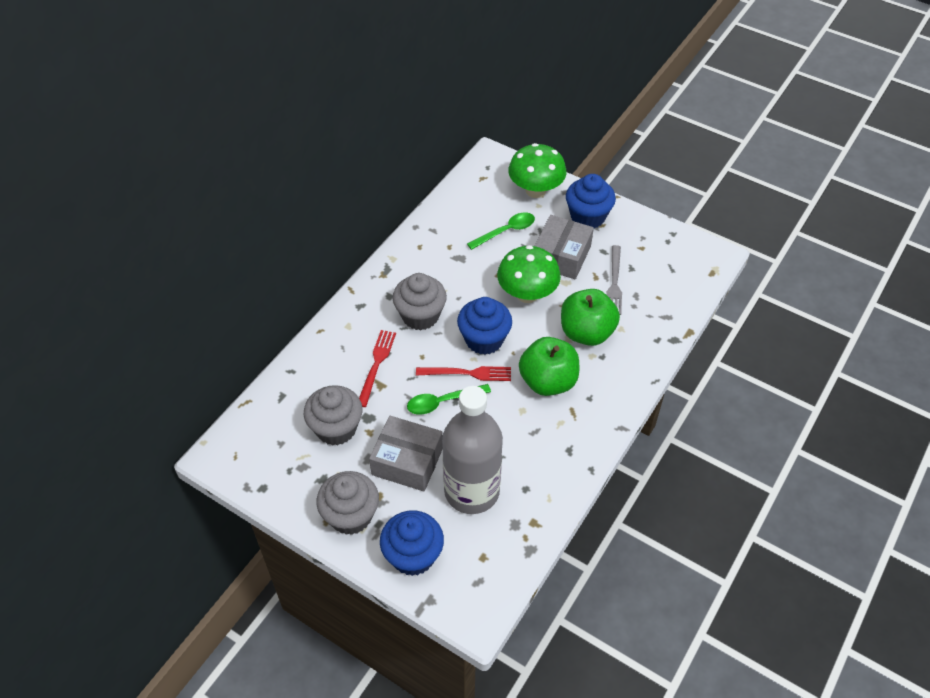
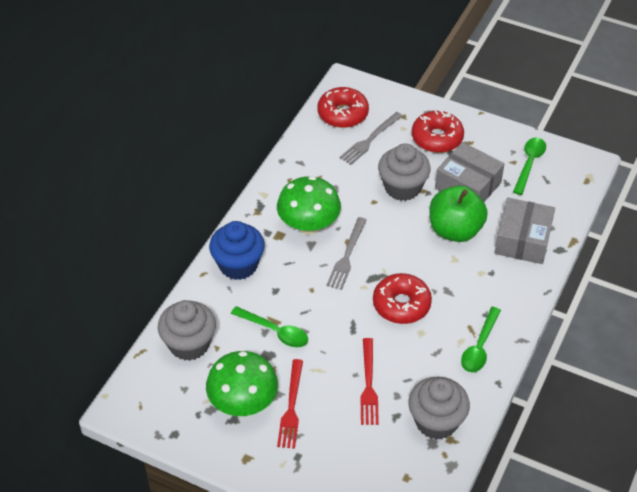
blue cupcake: [380,510,444,576] [457,297,512,355] [566,174,616,229] = 3 -> [209,221,265,280] = 1
green apple: [519,337,579,396] [561,289,620,346] = 2 -> [430,186,488,242] = 1
green spoon: [407,384,491,415] [467,212,535,250] = 2 -> [231,306,308,348] [461,307,501,373] [513,137,546,195] = 3
grey bottle: [442,386,503,514] = 1 -> none = 0
grey fork: [606,245,622,315] = 1 -> [326,217,367,290] [340,112,403,165] = 2
red donut: none = 0 -> [317,87,369,128] [373,273,432,324] [412,110,464,153] = 3

